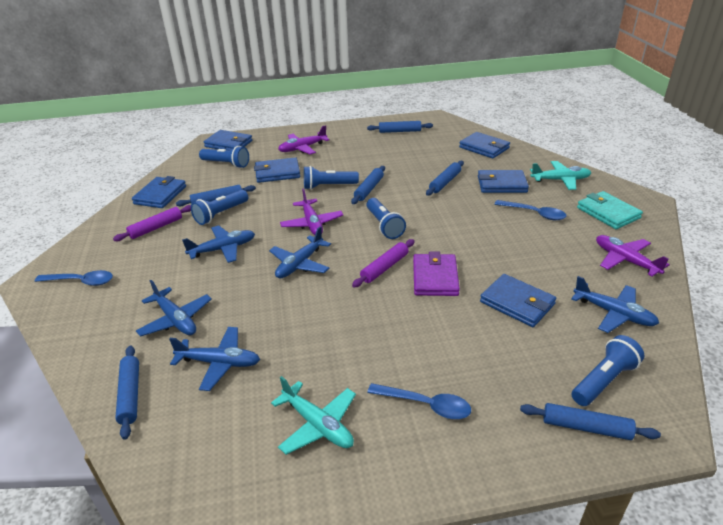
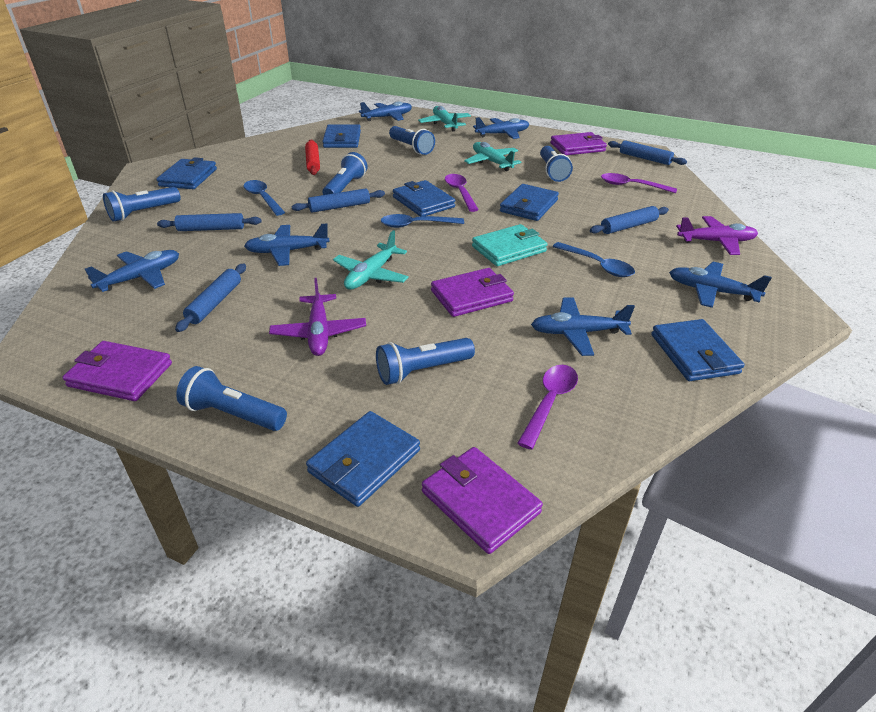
blue flashlight: [191,190,248,225] [199,146,249,168] [304,166,359,190] [367,198,406,239] [571,335,644,406] = 5 -> [103,187,181,222] [176,366,287,431] [323,152,367,195] [376,338,475,385] [389,126,435,155] [540,146,573,182] = 6
blue plane: [136,280,212,337] [169,327,260,391] [182,226,255,263] [269,226,331,278] [571,276,659,333] = 5 -> [85,250,179,292] [244,223,330,266] [359,101,412,121] [473,117,529,139] [531,298,635,356] [669,262,772,308] = 6
blue rolling pin: [115,346,139,440] [176,185,256,207] [351,166,385,204] [367,121,433,133] [426,161,464,196] [520,403,661,440] = 6 -> [157,213,261,231] [175,264,246,332] [291,188,385,213] [590,206,669,234] [608,140,687,165] = 5
purple plane: [278,125,330,154] [280,189,343,235] [596,235,670,276] = 3 -> [269,278,366,356] [676,216,758,255] = 2
purple rolling pin: [113,205,191,241] [352,239,415,287] = 2 -> none = 0
purple spoon: none = 0 -> [445,174,479,212] [517,365,578,449] [601,173,677,193] = 3
purple wallet: [413,252,460,296] = 1 -> [62,341,172,401] [422,447,543,554] [431,268,514,317] [550,132,607,155] = 4
red rolling pin: none = 0 -> [305,140,320,175] = 1
turquoise plane: [271,376,356,455] [530,161,591,190] = 2 -> [333,230,409,290] [418,106,471,132] [464,142,522,171] = 3

